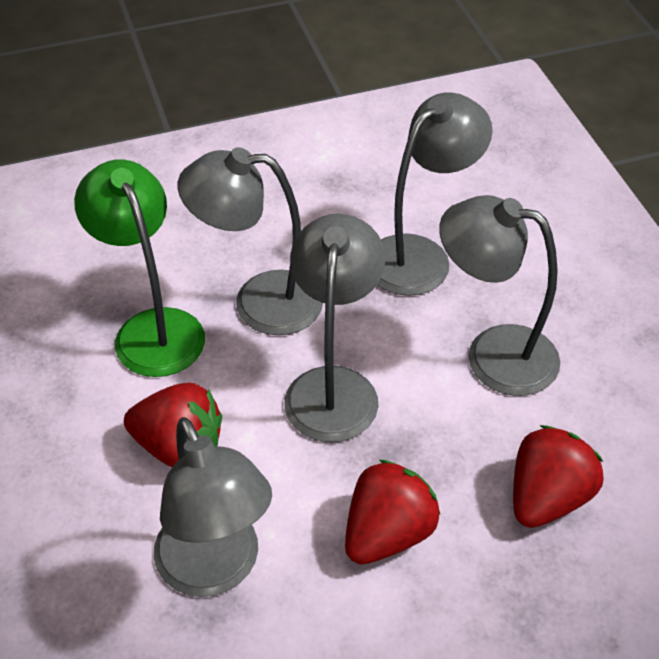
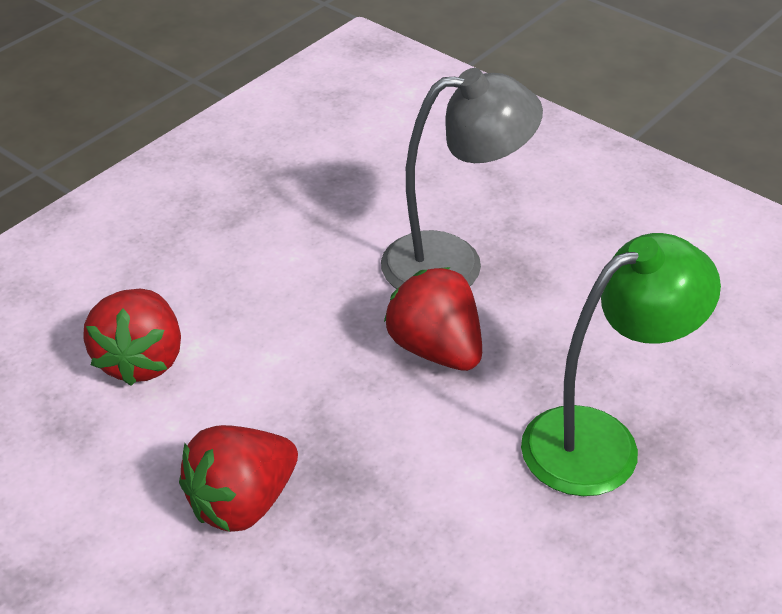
grey lamp: [154,417,272,597] [178,147,323,335] [284,214,385,442] [377,92,493,296] [439,195,560,396] = 5 -> [381,68,543,289] = 1

